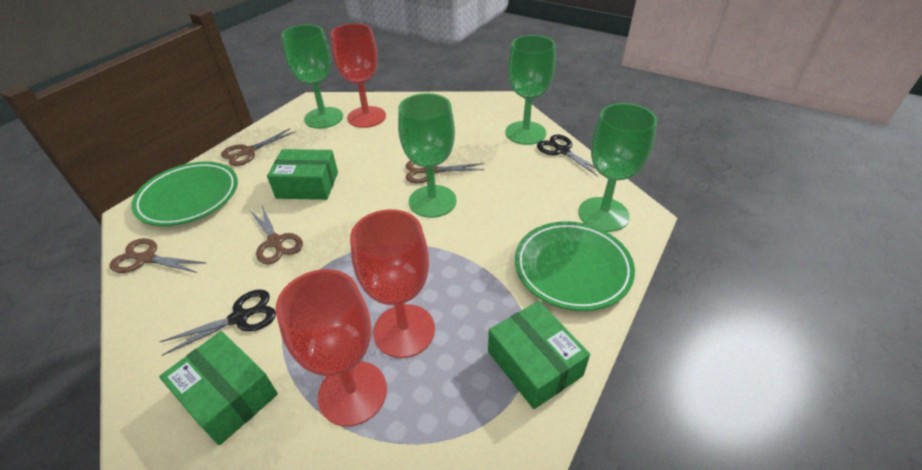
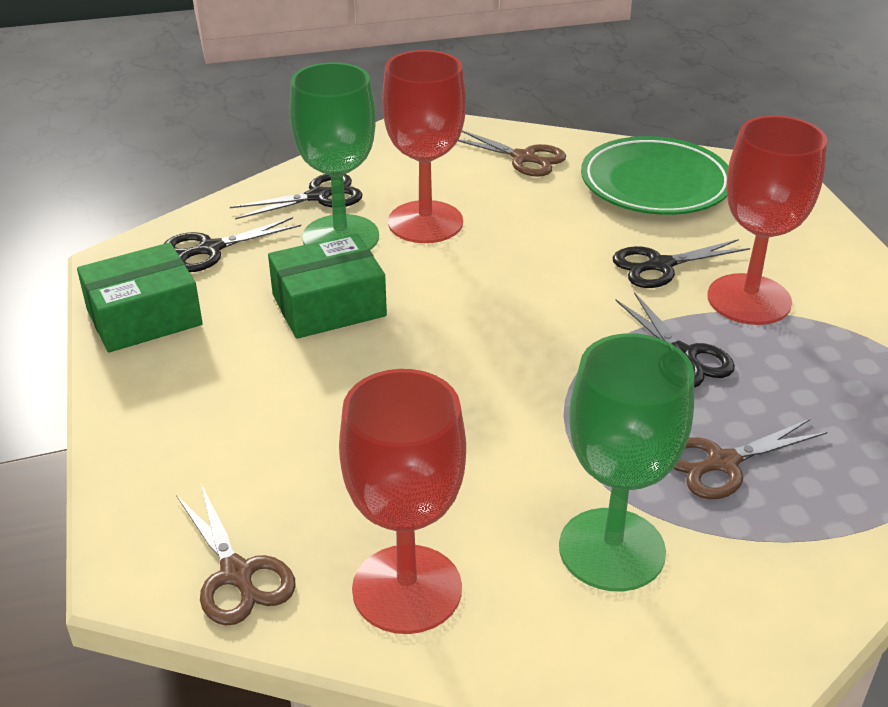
black scissors: [160,289,276,356] [537,134,598,177] = 2 -> [164,217,301,272] [230,174,362,220] [612,239,750,288] [615,292,735,388] = 4
brown scissors: [109,238,206,273] [221,128,295,166] [250,206,303,265] [406,161,485,183] = 4 -> [176,484,296,626] [458,130,566,177] [673,418,827,499] = 3
green box: [159,331,278,445] [267,149,338,200] [488,301,590,409] = 3 -> [77,242,203,352] [268,233,387,339] = 2
green goblet: [281,24,343,129] [398,93,457,218] [505,35,556,145] [578,103,657,232] = 4 -> [289,62,379,250] [559,333,694,591] = 2
green plate: [131,162,238,226] [515,221,635,311] = 2 -> [581,136,728,215] = 1

